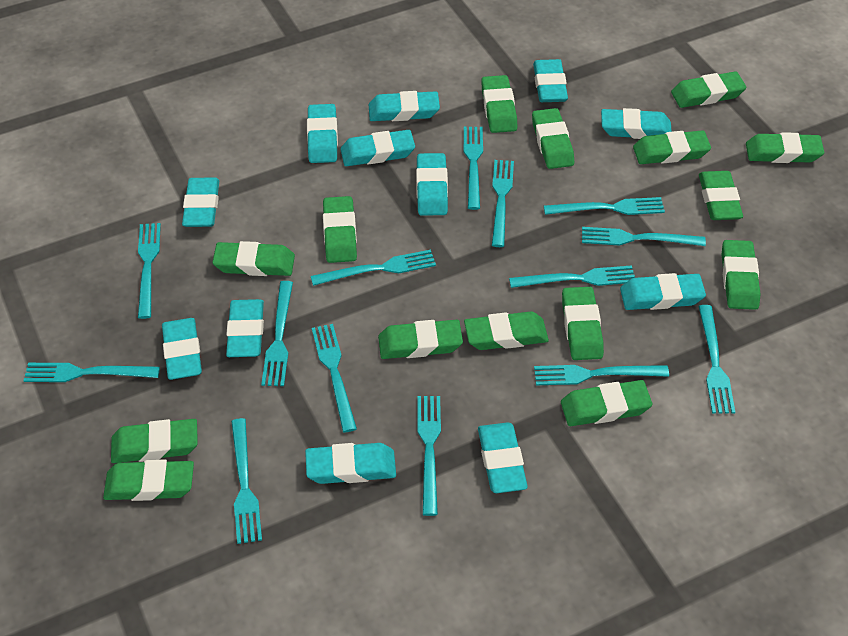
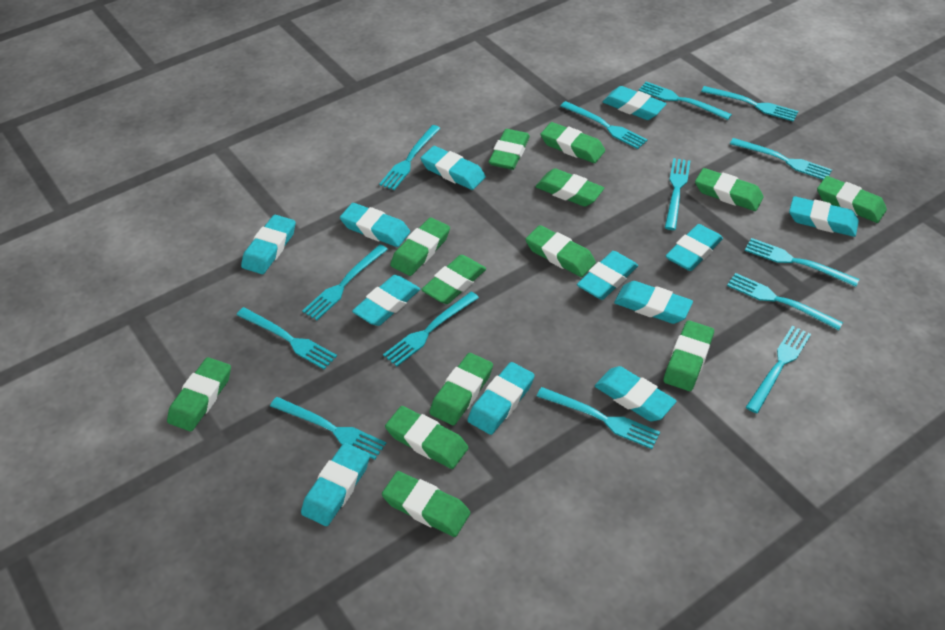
green eraser: [103,459,194,501] [111,419,198,463] [212,241,295,276] [323,196,357,263] [378,320,463,359] [464,311,549,350] [481,75,518,133] [532,108,574,169] [561,380,652,426] [562,287,604,360] [633,130,711,164] [671,71,746,108] [699,171,743,220] [722,240,761,310] [746,132,824,163] = 15 -> [167,357,231,431] [382,471,470,537] [385,406,468,469] [390,217,450,276] [421,255,486,304] [429,353,493,425] [489,129,530,170] [525,225,596,277] [535,168,604,207] [540,122,605,163] [664,321,714,391] [695,168,764,211] [817,176,887,223] = 13

